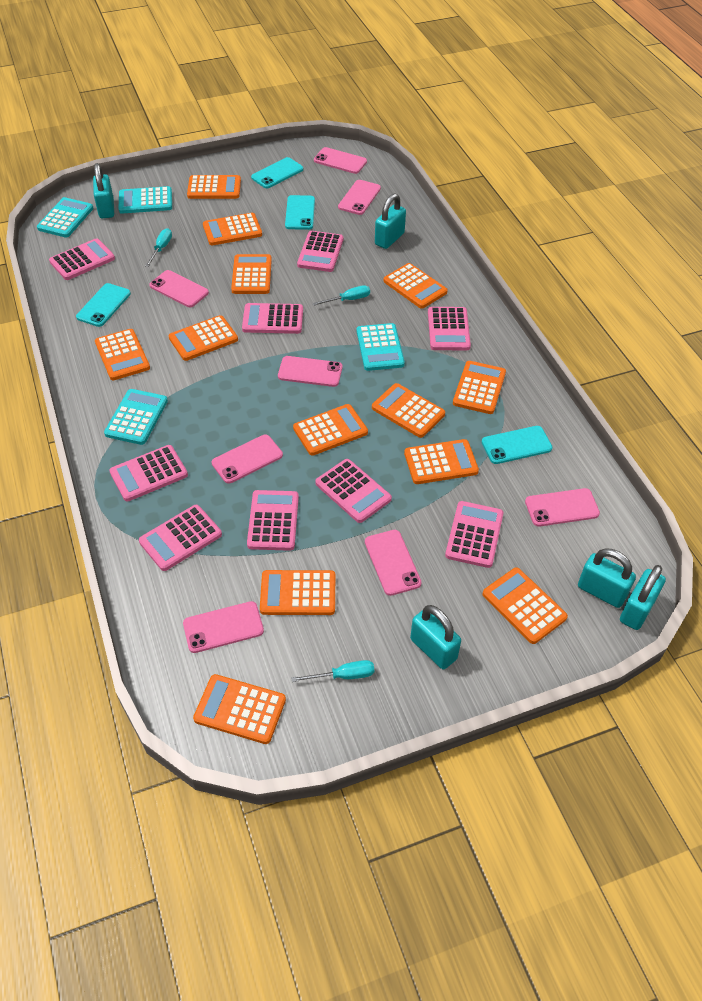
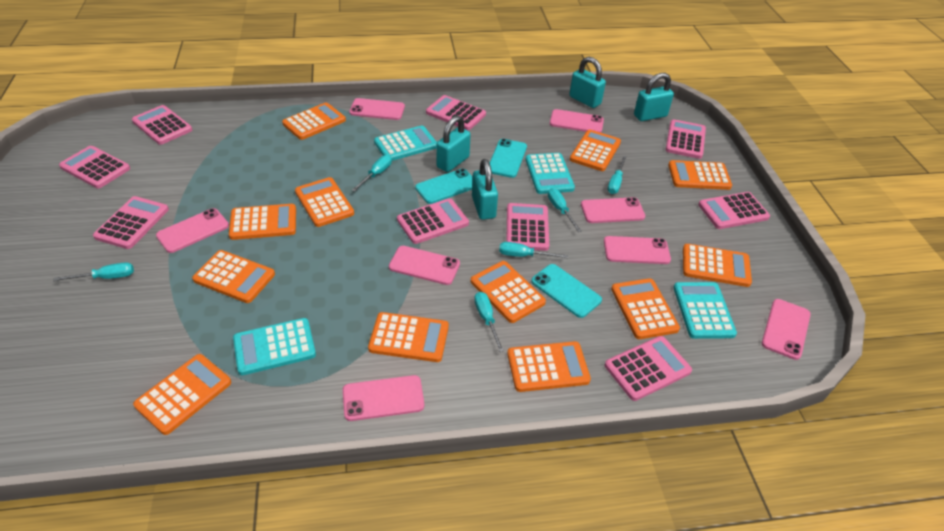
orange calculator: [95,329,150,380] [169,315,238,361] [187,175,241,199] [193,674,286,744] [203,213,262,246] [231,254,272,294] [260,570,335,615] [293,404,368,456] [372,383,445,438] [384,263,448,309] [404,439,479,484] [453,361,506,414] [483,568,568,644] = 13 -> [133,354,231,435] [192,250,275,303] [229,204,296,240] [282,103,346,140] [295,177,354,227] [368,312,449,362] [471,261,546,323] [507,341,591,392] [570,130,621,171] [611,278,680,339] [668,160,732,190] [683,244,752,287] = 12
turquoise padlock: [93,163,114,219] [375,193,406,249] [410,605,461,669] [578,548,636,608] [620,565,666,630] = 5 -> [436,116,471,172] [472,159,498,220] [569,57,606,108] [634,73,674,121] = 4
turquoise phone: [76,283,131,327] [251,157,304,188] [285,195,315,230] [482,426,553,464] = 4 -> [415,168,473,204] [490,139,527,178] [531,264,602,318] = 3
turquoise screwdriver: [145,228,172,267] [291,660,374,682] [312,285,370,306] = 3 -> [53,262,134,281] [352,155,392,192] [474,292,504,352] [499,242,568,258] [548,188,581,232] [608,156,626,194] = 6

